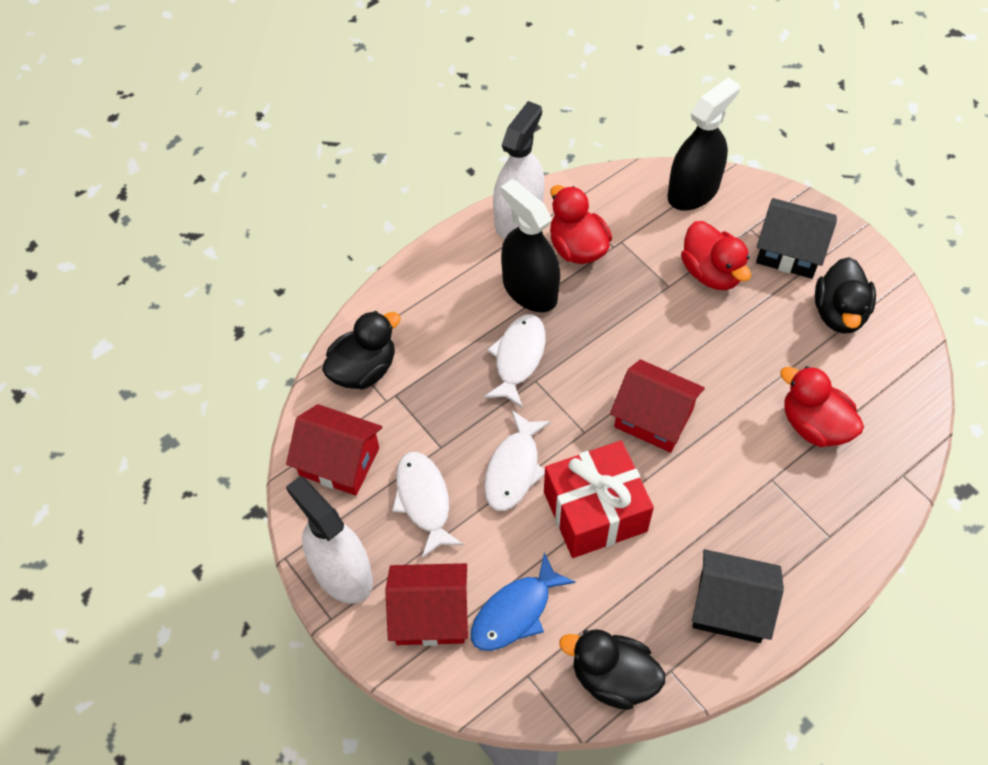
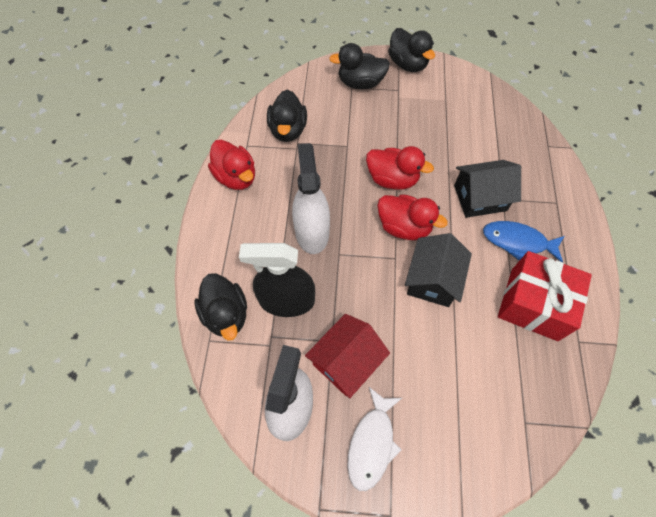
black duck: [322,311,401,389] [560,629,665,710] [815,257,876,334] = 3 -> [195,273,247,341] [267,90,307,142] [329,43,390,89] [388,28,435,72] = 4
black spray bottle: [501,179,560,312] [667,77,740,211] = 2 -> [239,243,315,317] = 1
red house: [286,404,383,496] [385,563,468,646] [610,359,705,453] = 3 -> [305,314,390,398] = 1
white fish: [392,452,463,558] [484,314,546,408] [484,410,551,511] = 3 -> [348,387,402,491] = 1

